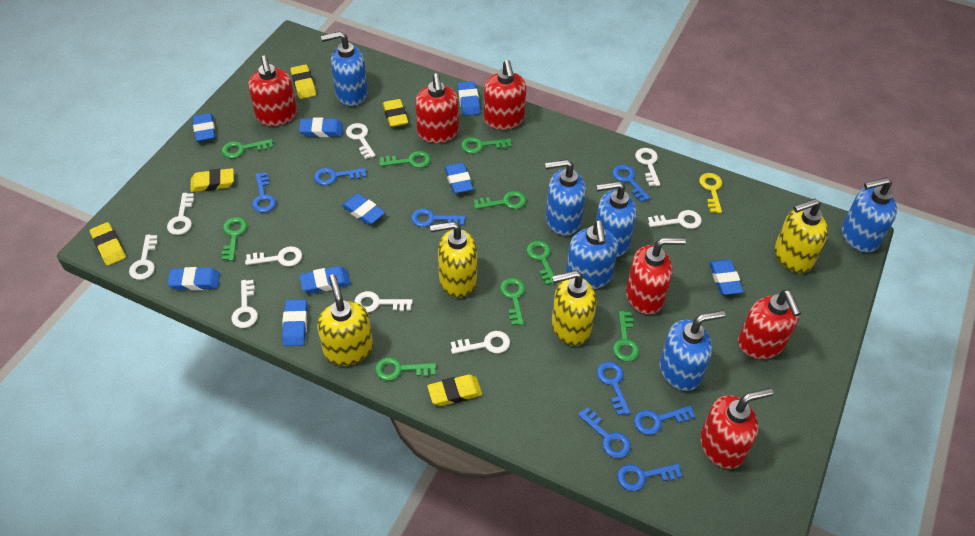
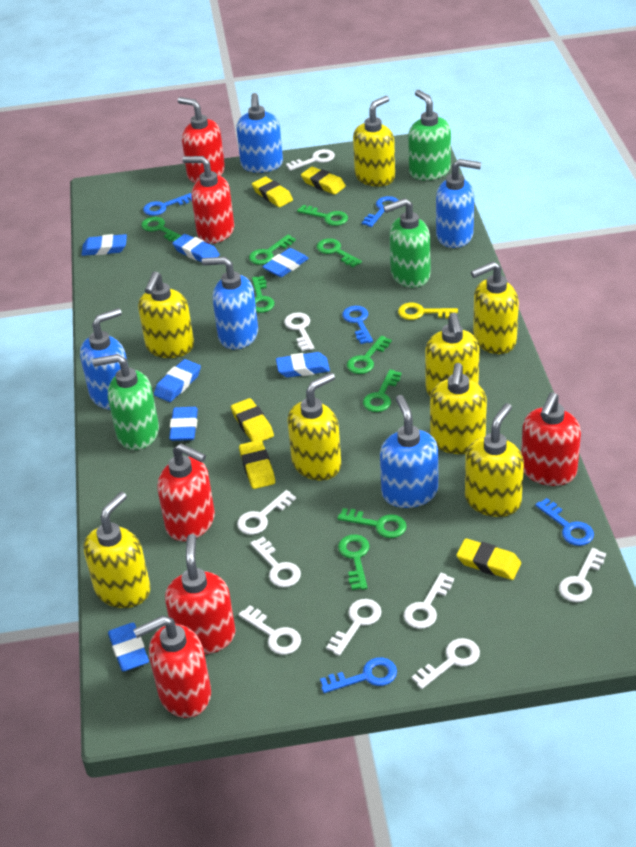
blue eraser: [167,267,220,290] [193,113,216,142] [282,299,308,346] [299,118,343,137] [299,266,351,293] [342,194,385,225] [445,163,473,194] [457,81,481,116] [709,260,744,295] = 9 -> [81,234,127,256] [108,623,149,671] [154,359,201,402] [169,407,198,441] [172,234,220,262] [262,248,309,277] [276,352,330,378] = 7
blue key: [252,172,276,213] [314,168,366,185] [411,208,465,227] [578,407,631,458] [597,361,631,416] [612,165,651,202] [617,464,682,491] [634,405,695,435] = 8 -> [143,193,192,216] [320,657,397,693] [342,306,373,344] [362,196,399,227] [535,498,594,546] = 5
blue soap dispenser: [321,31,368,106] [545,159,586,236] [566,220,618,289] [596,181,636,257] [660,310,725,391] [842,177,897,253] = 6 -> [80,308,129,410] [202,257,258,349] [236,93,283,173] [380,395,438,508] [436,159,481,248] = 5
green soap dispenser: none = 0 -> [93,354,159,450] [383,198,430,288] [408,90,451,181] = 3
yellow soap dispenser: [317,274,373,366] [430,221,477,298] [552,270,597,346] [774,198,828,273] = 4 -> [84,492,151,608] [138,271,194,358] [287,372,341,480] [353,96,395,186] [425,312,479,396] [430,363,487,454] [465,403,524,517] [471,261,519,354] = 8

